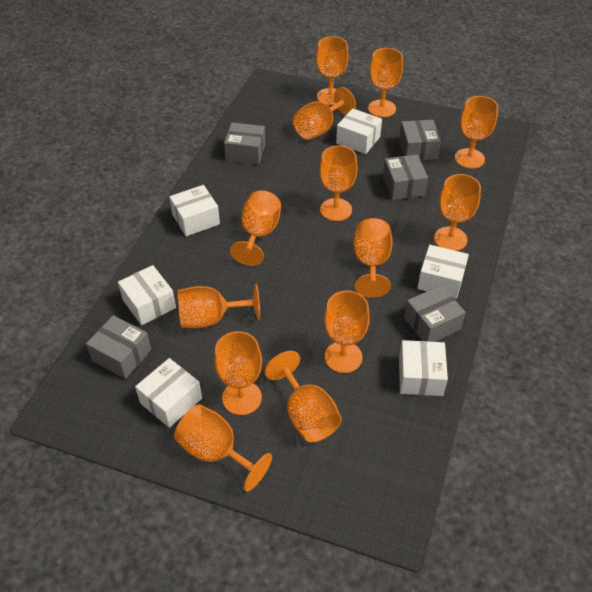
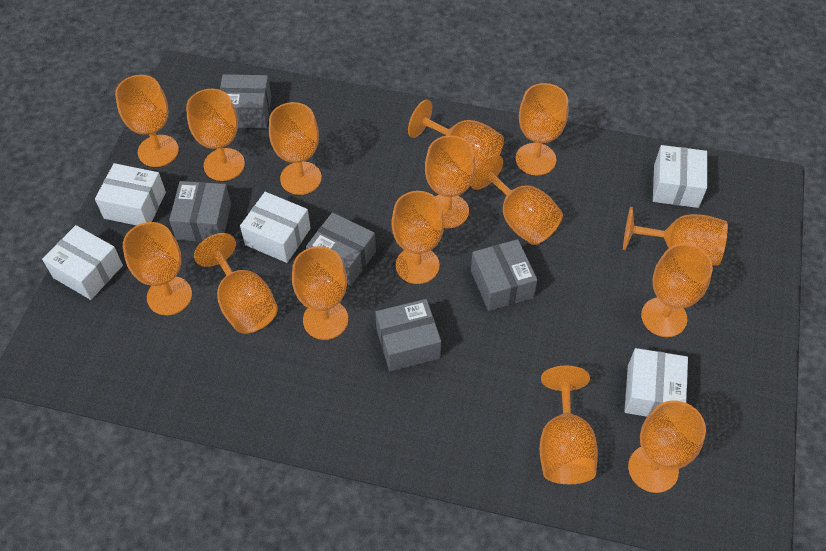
orange goblet: [174,404,272,492] [178,284,260,328] [214,331,262,415] [230,190,281,266] [265,351,342,442] [293,87,356,140] [316,36,349,105] [319,145,358,221] [324,291,370,373] [354,218,393,298] [368,48,403,117] [434,174,481,251] [455,96,498,169] = 13 -> [115,75,179,167] [123,222,192,315] [186,89,245,181] [194,233,278,334] [269,102,322,195] [292,246,348,340] [392,191,444,284] [408,100,504,167] [425,135,476,228] [470,154,563,245] [515,83,568,176] [540,366,598,484] [623,207,728,266] [628,400,706,493] [641,244,713,337] = 15
white box: [118,265,176,326] [135,358,202,428] [169,185,220,236] [336,108,382,154] [399,340,448,396] [417,245,469,299] = 6 -> [42,225,123,300] [95,163,166,226] [240,192,311,263] [624,348,688,417] [653,145,707,208] = 5

